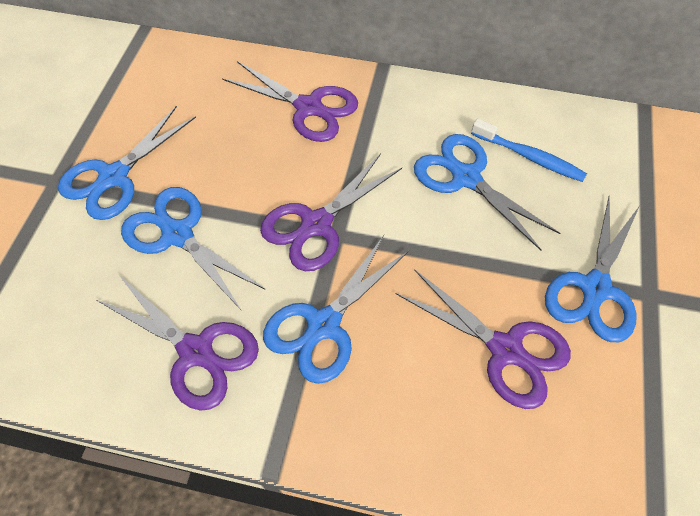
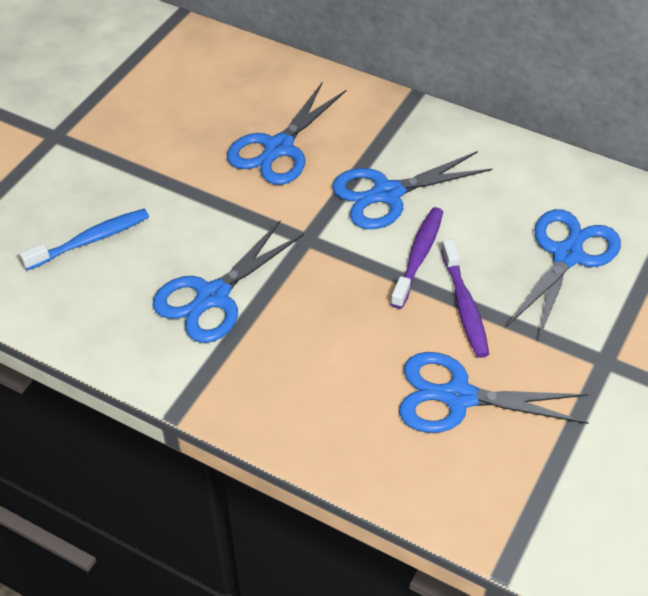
purple scissors: [95,275,259,411] [222,61,358,142] [260,153,402,271] [396,269,571,409] = 4 -> none = 0
purple toothbrush: none = 0 -> [391,207,443,309] [441,239,489,358] = 2

